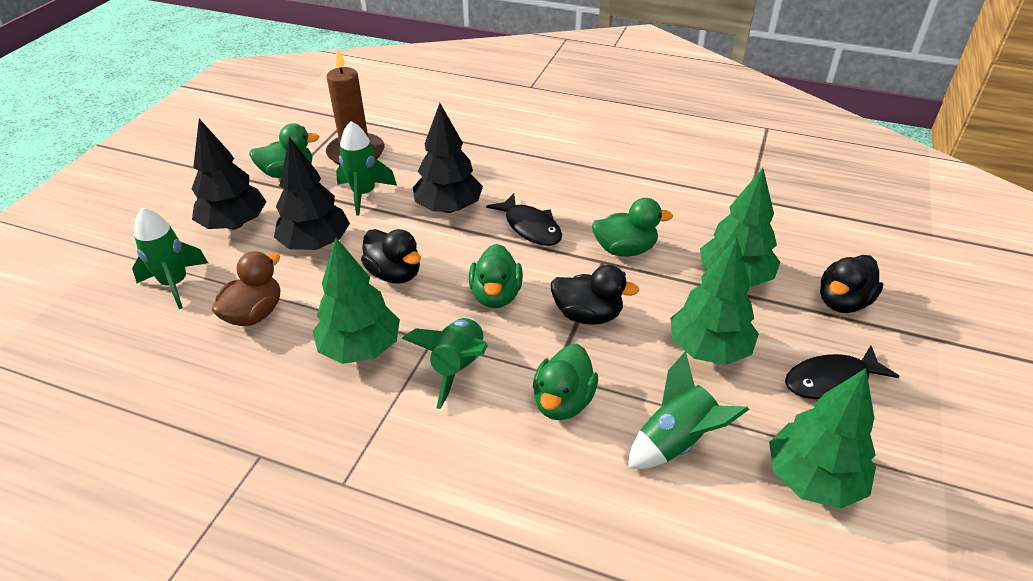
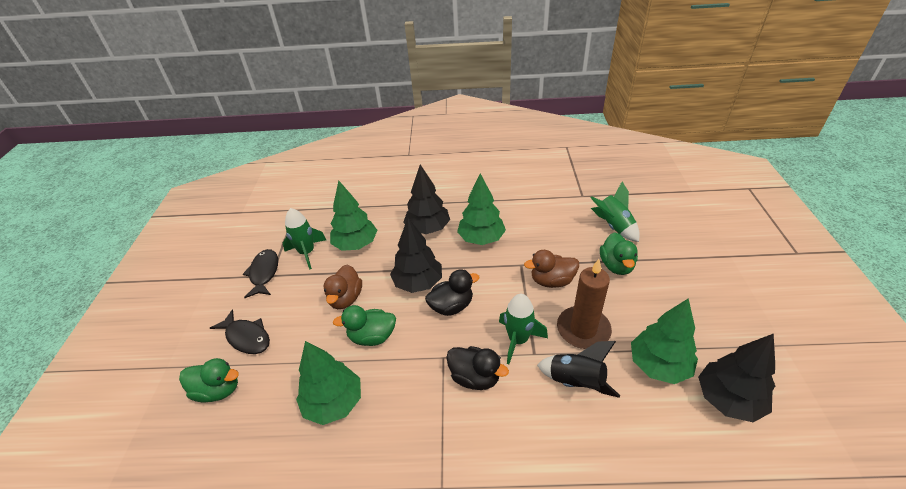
black duck: [361,229,421,284] [551,265,639,325] [820,255,883,313] = 3 -> [425,270,480,316] [446,346,509,390] = 2
black rocket: none = 0 -> [537,341,620,398] = 1
brown duck: [212,251,280,326] = 1 -> [323,264,362,309] [524,250,579,288] = 2
green duck: [249,123,320,178] [469,244,523,308] [533,344,598,420] [592,198,673,256] = 4 -> [179,358,239,403] [333,305,396,346] [600,232,638,275] = 3
green rocket: [132,208,208,309] [336,121,397,216] [402,318,488,409] [628,351,749,469] = 4 -> [283,208,326,270] [499,294,548,364] [590,182,640,242] = 3

